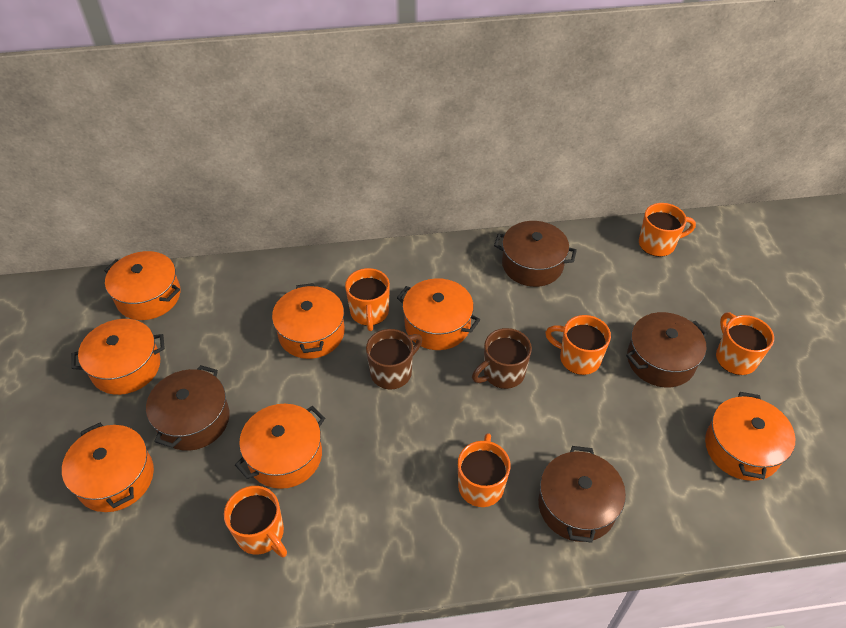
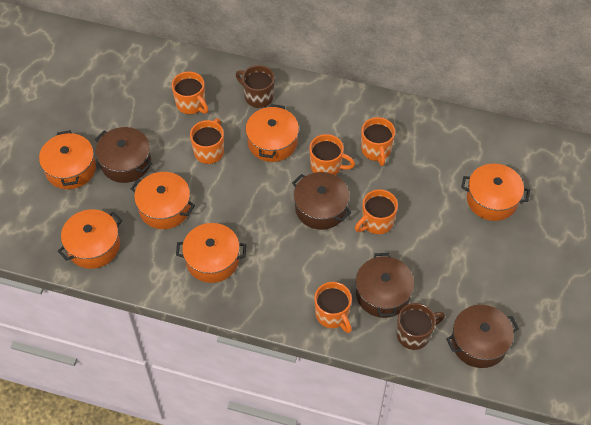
orange pot: [62,423,154,512] [71,319,165,395] [104,251,180,320] [235,404,325,489] [272,283,345,359] [397,278,480,350] [705,392,795,481] = 7 -> [39,130,96,189] [58,209,122,269] [131,172,195,229] [176,223,246,283] [245,104,299,162] [461,164,530,221] = 6

